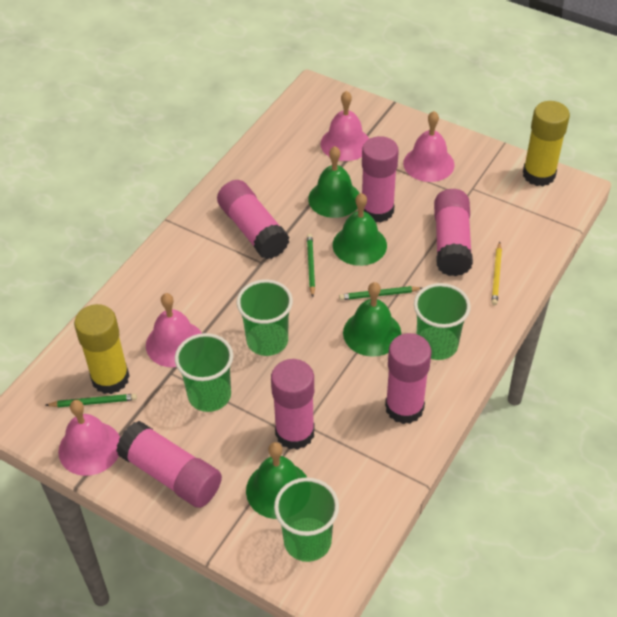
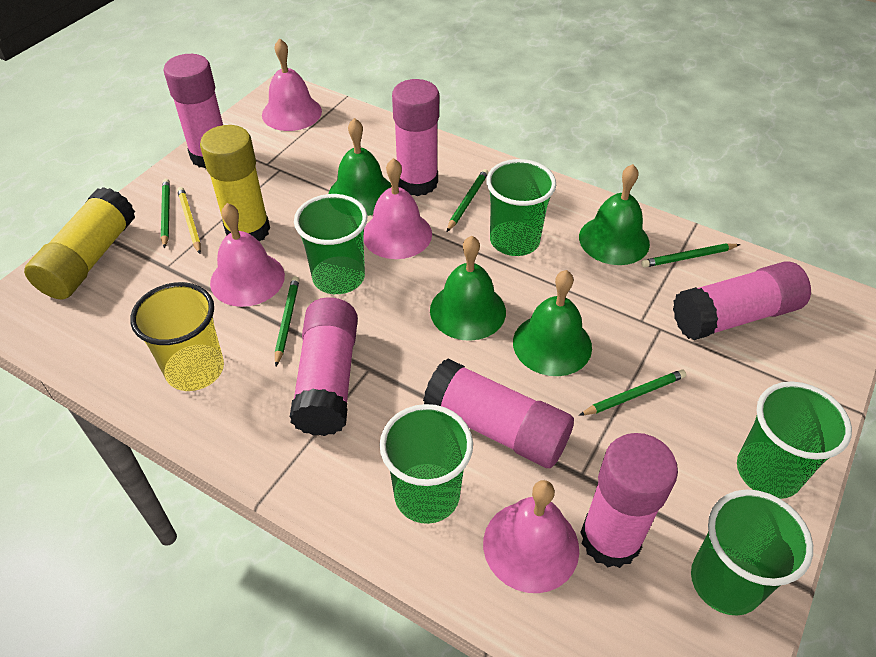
green cup: [175,333,233,412] [237,280,293,356] [274,477,339,562] [414,283,471,360] = 4 -> [294,194,367,294] [380,404,473,524] [486,159,556,256] [691,489,813,616] [737,382,852,499] = 5
green pencil: [45,394,137,407] [307,234,315,297] [339,286,422,300] = 3 -> [161,179,170,248] [275,276,299,366] [447,169,489,232] [579,369,686,416] [641,243,740,267] = 5
yellow cup: none = 0 -> [130,282,224,391] = 1

